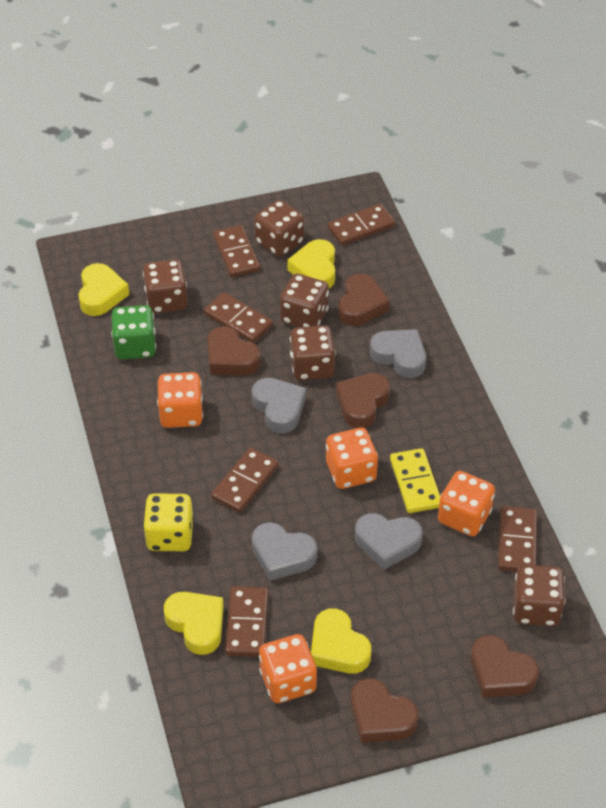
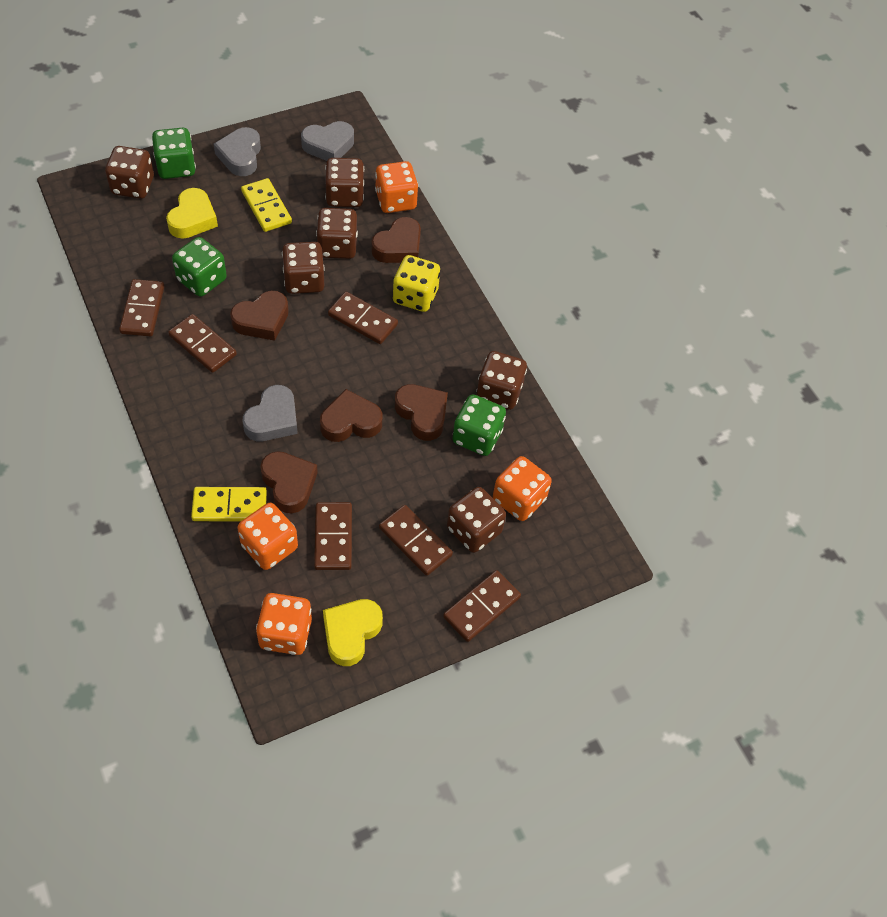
brown dice: [143,259,188,314] [254,200,304,257] [280,274,329,327] [290,325,336,380] [513,565,565,626] = 5 -> [105,146,154,199] [282,242,325,294] [316,208,358,259] [325,158,364,207] [447,487,506,553] [476,351,527,410] = 6
green dice: [111,305,156,359] = 1 -> [152,128,196,179] [172,237,227,297] [452,394,506,456] = 3
grey heart: [252,378,306,434] [252,522,317,581] [355,513,423,570] [370,329,426,378] = 4 -> [214,127,261,176] [243,385,298,441] [301,121,354,161] = 3
yellow domino: [390,448,440,513] = 1 -> [191,487,267,521] [241,178,292,232] = 2
yellow heart: [78,263,129,316] [164,592,224,655] [287,239,335,288] [311,608,371,674] = 4 -> [166,188,218,239] [323,599,383,666] = 2

